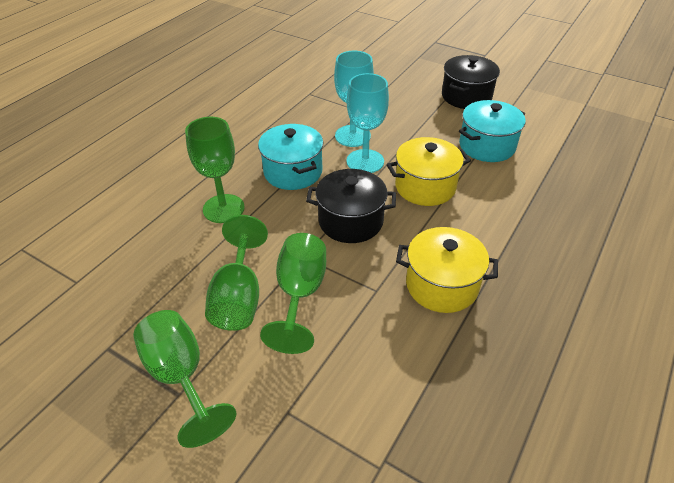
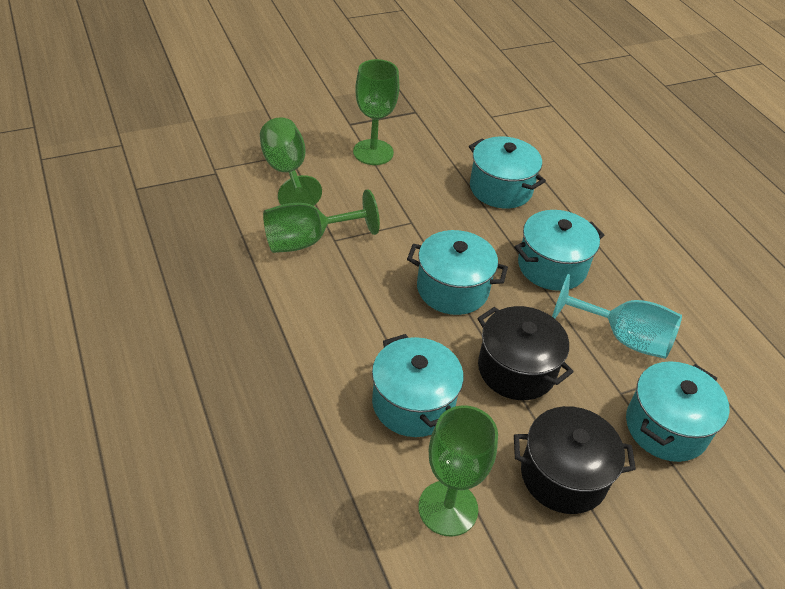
turquoise goblet: [334,51,374,147] [346,73,389,173] = 2 -> [552,274,682,359] = 1
turquoise pot: [258,124,323,190] [459,100,526,162] = 2 -> [372,334,464,437] [407,230,508,315] [469,136,546,209] [514,210,604,291] [626,361,730,462] = 5
yellow pot: [387,137,471,206] [396,227,498,313] = 2 -> none = 0

